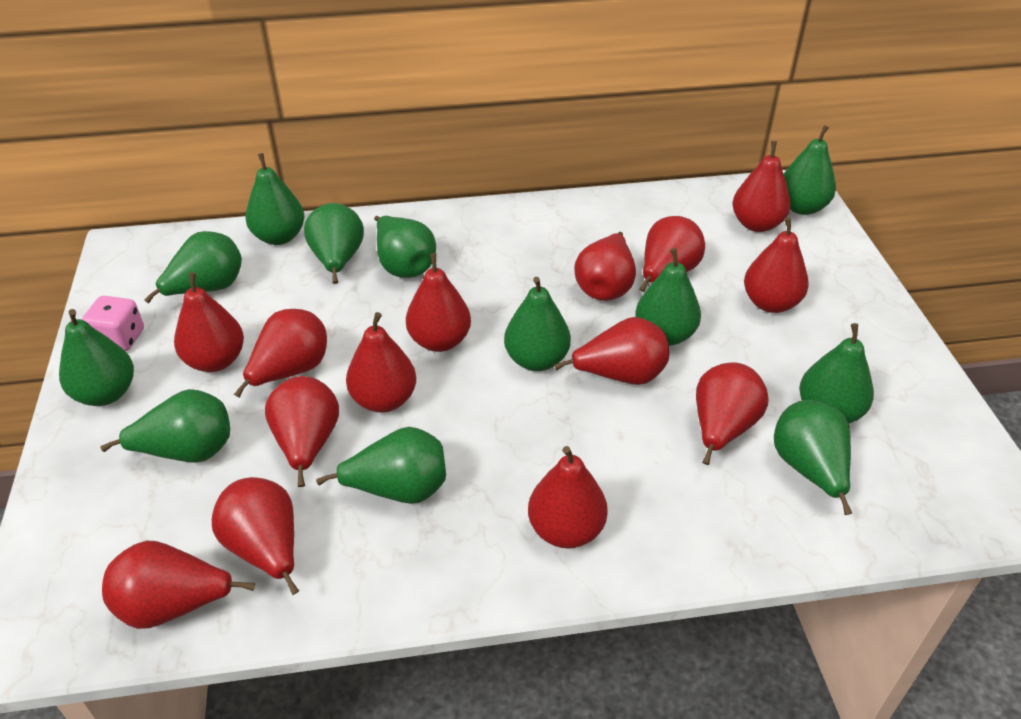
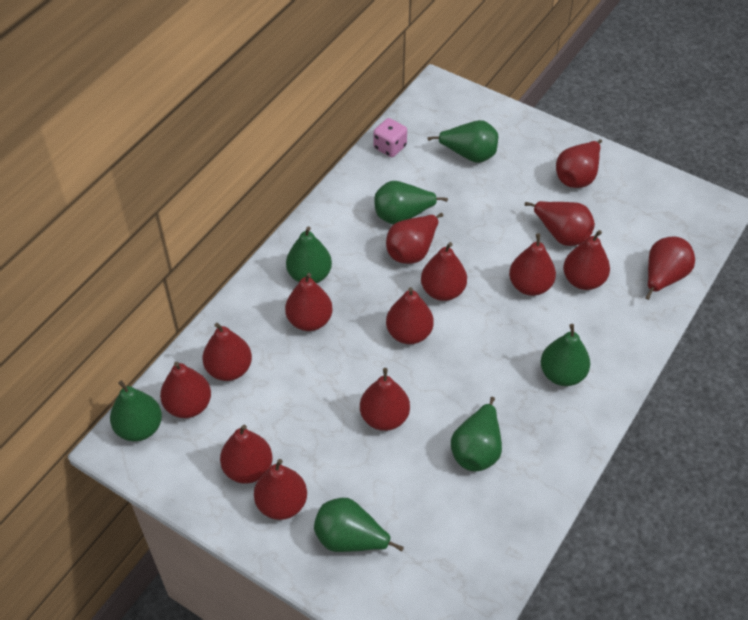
green pear: [59,309,134,406] [101,389,230,463] [144,231,242,304] [245,153,305,245] [304,203,364,284] [316,427,446,504] [374,216,436,278] [504,277,571,371] [635,248,701,346] [774,400,852,515] [784,125,836,215] [799,323,874,424] = 12 -> [110,380,162,441] [286,226,332,283] [314,498,404,552] [374,181,448,225] [427,120,498,163] [451,397,502,472] [541,324,590,386] = 7

